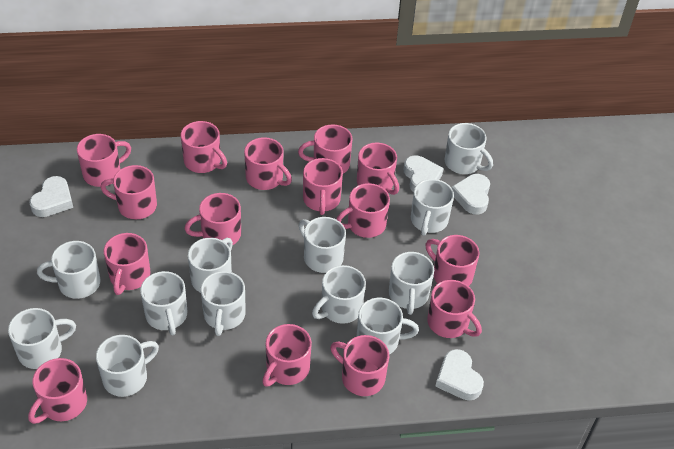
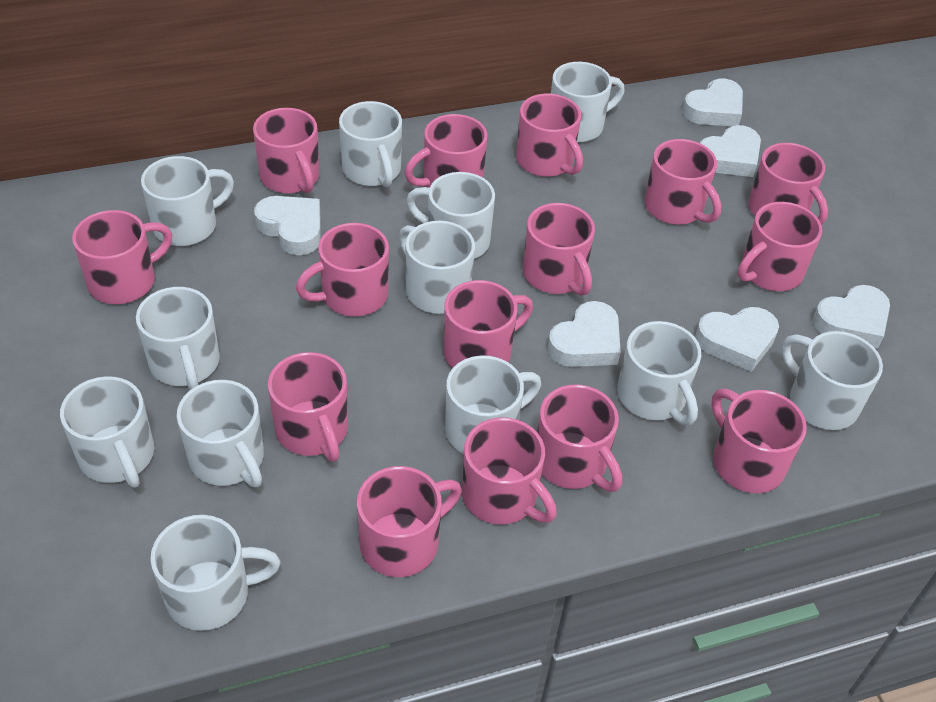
white heart: [29,176,73,217] [404,155,444,192] [435,349,484,401] [452,174,490,215] = 4 -> [254,196,321,255] [547,301,621,367] [682,79,743,126] [695,307,779,372] [700,125,761,177] [812,285,890,349] = 6

